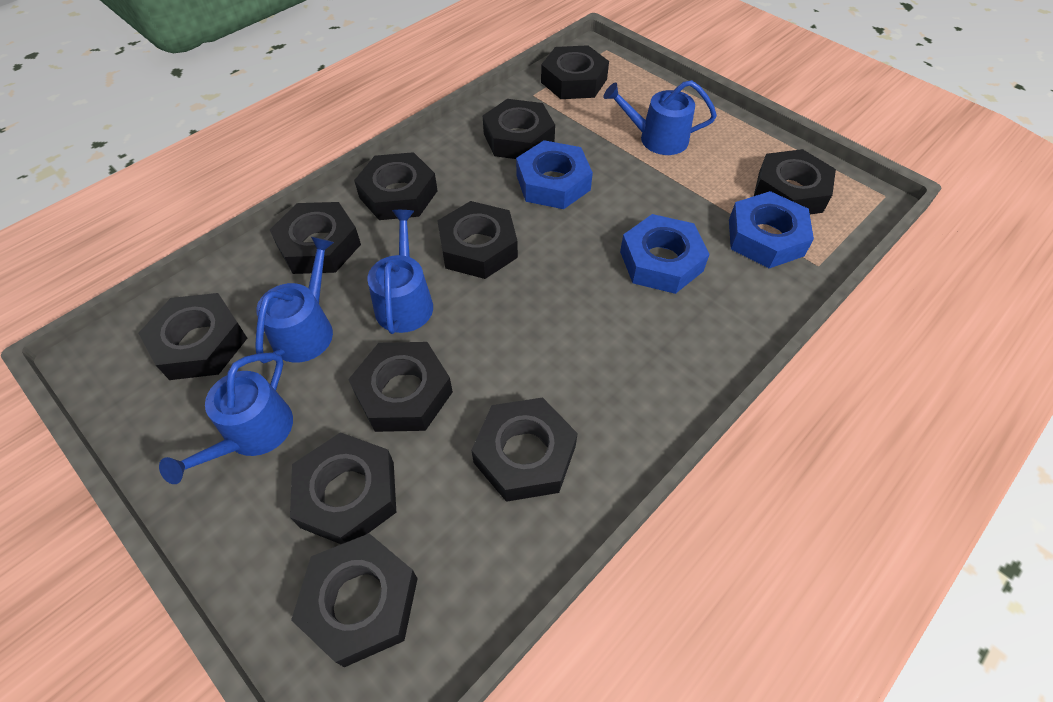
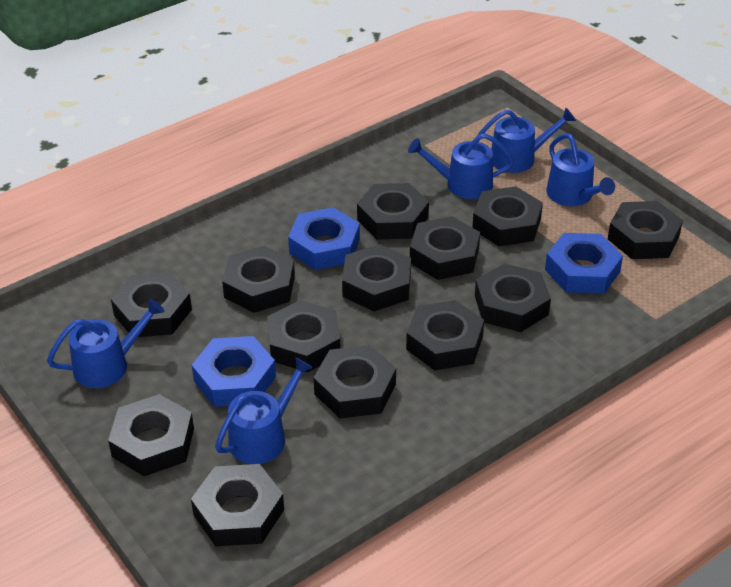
black nut: [139,293,247,380] [270,202,361,274] [290,432,396,544] [291,534,418,667] [348,342,453,432] [354,152,438,220] [437,201,518,279] [471,397,578,502] [483,99,555,159] [541,45,609,99] [754,149,836,214] = 11 -> [108,394,194,476] [111,272,192,337] [191,464,284,546] [222,246,295,313] [267,300,340,372] [314,345,396,418] [342,244,411,311] [357,183,429,240] [406,300,484,370] [410,216,480,280] [472,186,543,246] [475,263,551,332] [608,201,683,259] = 13
blue watering can: [159,353,293,484] [255,237,334,363] [367,210,433,334] [603,80,717,155] = 4 -> [47,299,165,388] [215,357,313,464] [408,133,514,199] [477,108,576,173] [546,134,615,206] = 5

